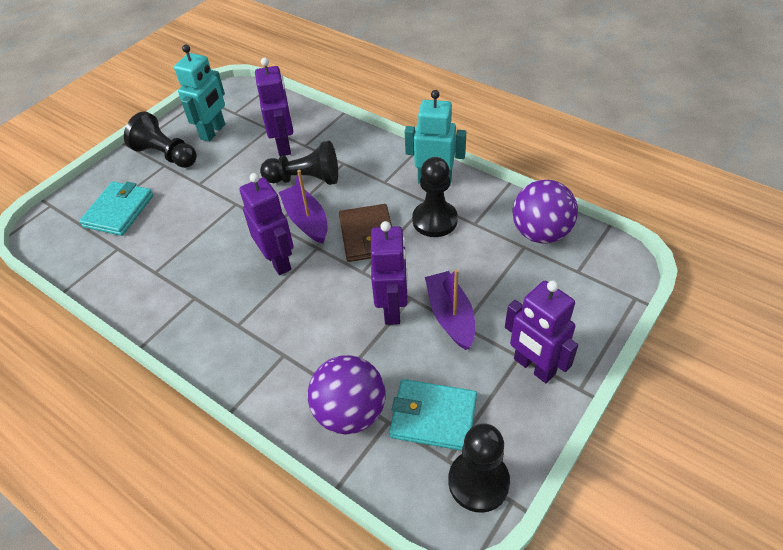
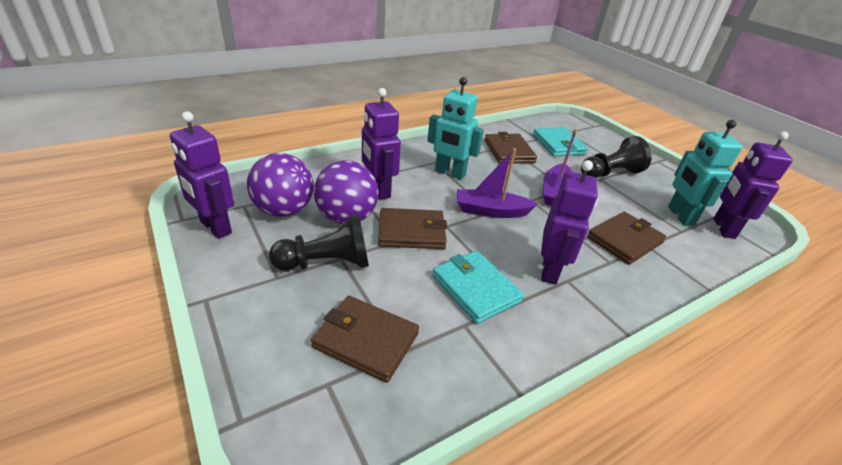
black pawn: [124,111,197,168] [260,141,338,185] [412,157,458,237] [448,423,510,513] = 4 -> [269,214,369,271] [581,136,652,178] = 2
brown wallet: [339,204,392,262] = 1 -> [311,296,419,383] [378,208,447,249] [484,132,537,164] [587,212,666,265] = 4

